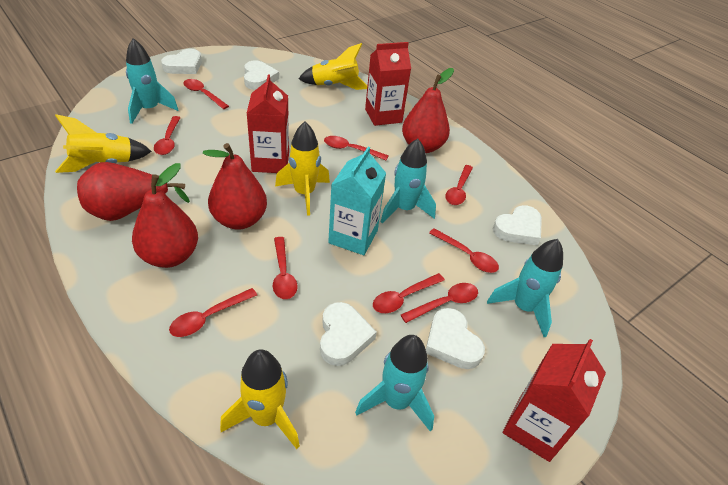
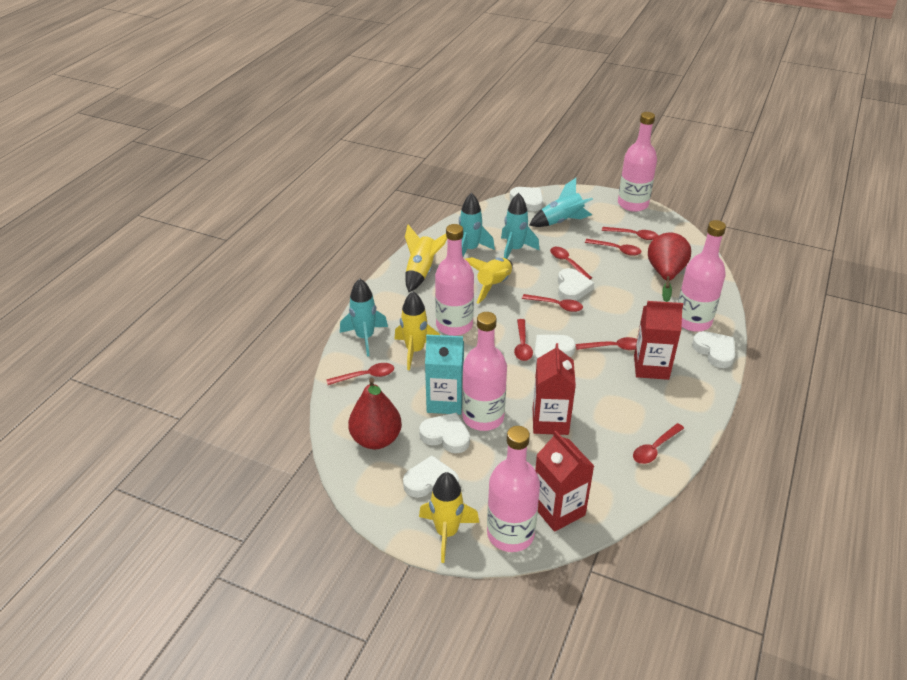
pink bottle: none = 0 -> [435,224,474,336] [462,312,507,431] [487,426,540,552] [618,112,657,212] [678,220,726,332] = 5
red pear: [77,162,190,221] [132,163,198,268] [203,143,267,229] [402,68,454,153] = 4 -> [348,378,402,449] [648,232,691,302] = 2
red spoon: [154,116,181,155] [169,288,257,337] [184,79,229,109] [273,237,297,299] [324,136,389,161] [373,273,445,313] [401,283,478,323] [429,228,499,273] [445,165,473,205] = 9 -> [326,363,394,385] [514,319,533,361] [522,294,583,312] [550,247,592,279] [576,337,637,350] [585,239,641,256] [602,227,658,240] [633,423,684,464] = 8
white heart: [161,49,202,74] [244,60,279,90] [320,302,377,366] [426,308,485,369] [493,205,542,245] = 5 -> [403,456,459,498] [419,413,470,453] [510,187,543,211] [534,335,576,364] [558,268,594,301] [692,331,735,368] = 6

